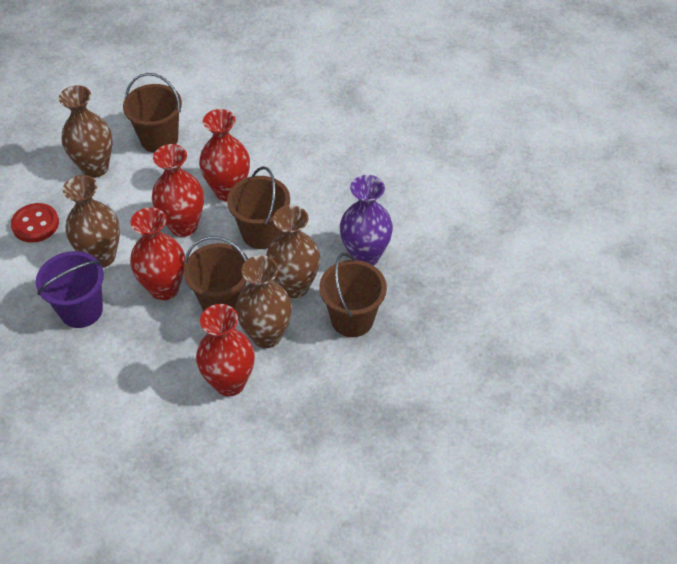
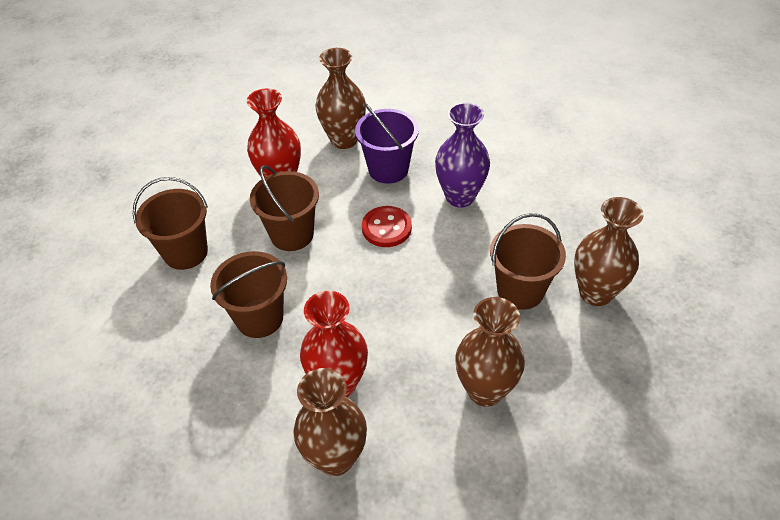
red vase: [130,207,185,300] [152,144,204,237] [196,304,255,396] [199,109,250,202] = 4 -> [247,88,301,177] [300,291,368,397] = 2

